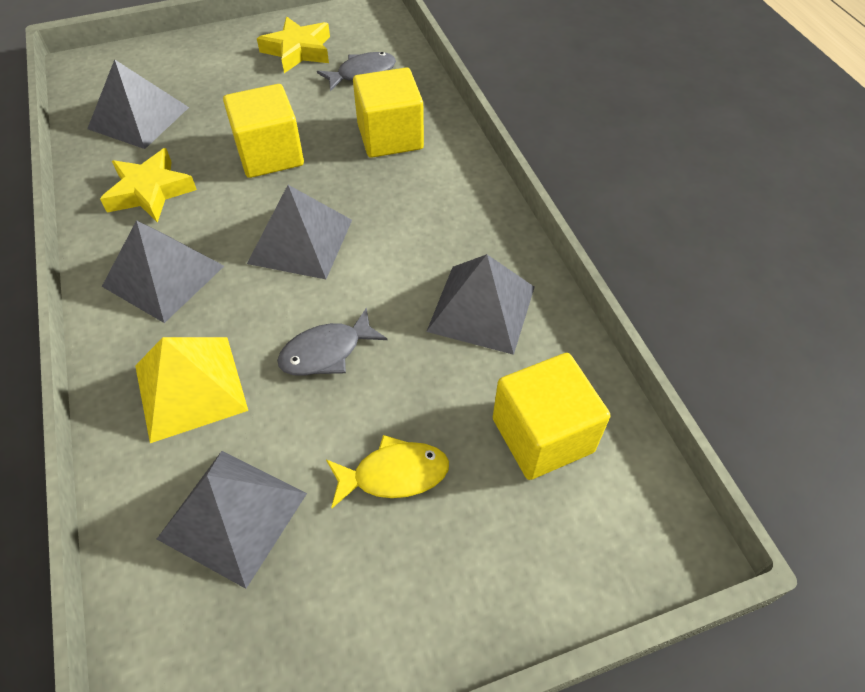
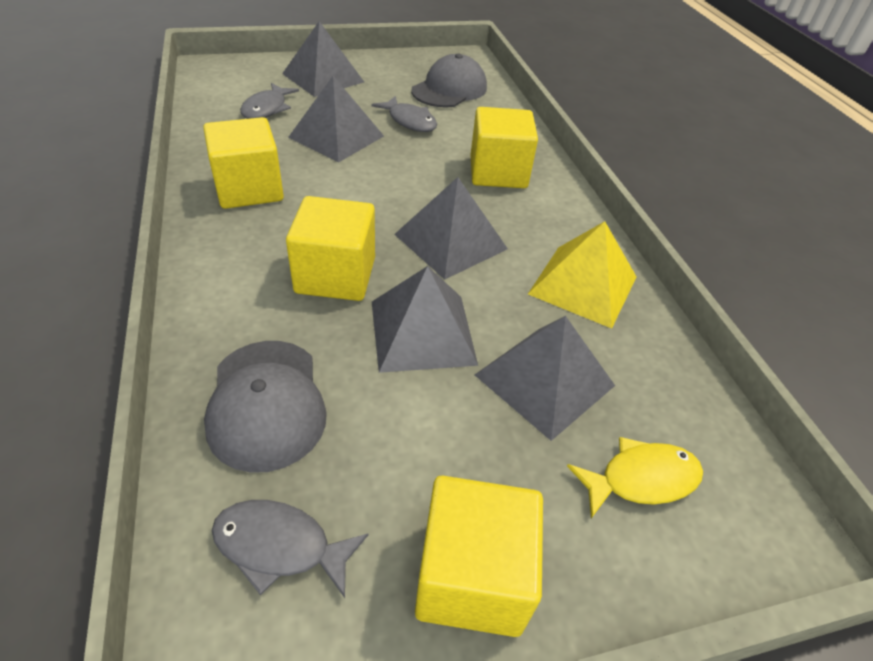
grey cap: none = 0 -> [204,341,327,473] [411,54,487,108] = 2
grey fish: [277,307,388,376] [317,52,396,91] = 2 -> [212,500,369,598] [240,83,299,119] [371,96,437,132] = 3
yellow cube: [223,84,304,178] [353,67,424,158] [493,353,610,480] = 3 -> [203,117,284,209] [286,196,375,301] [415,476,543,637] [471,107,538,188] = 4
yellow star: [100,148,197,223] [257,17,330,73] = 2 -> none = 0

